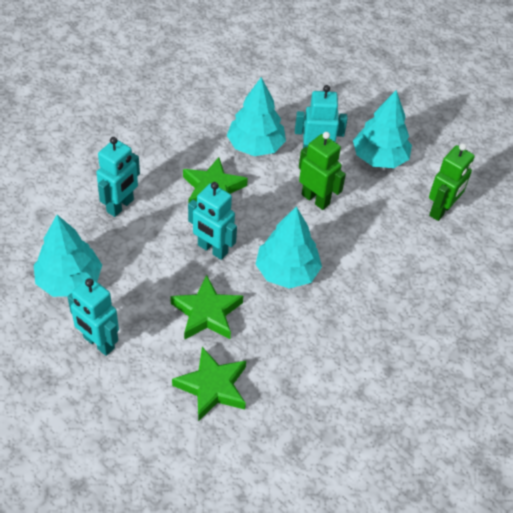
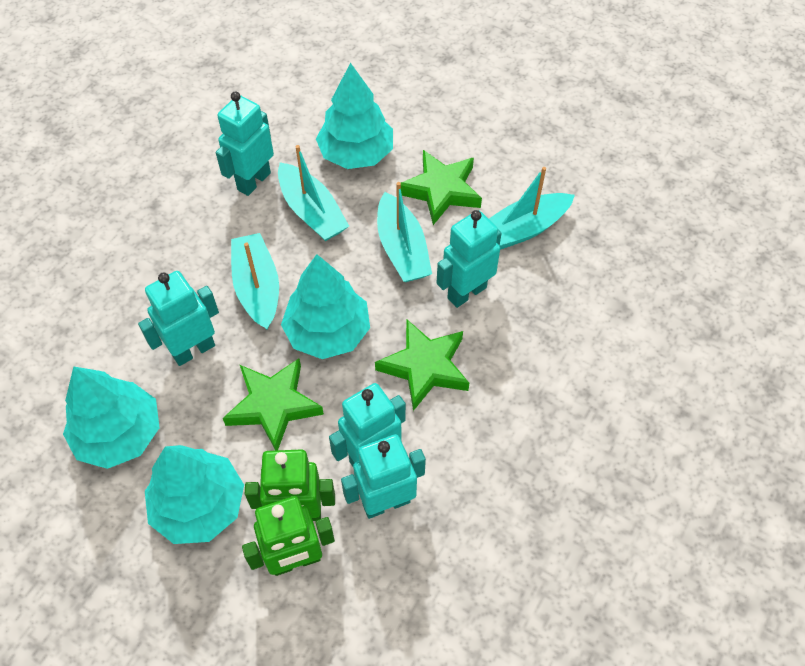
turquoise boat: none = 0 -> [231,233,279,330] [278,145,349,241] [377,182,432,282] [489,167,575,250] = 4
turquoise robot: [68,277,119,356] [96,137,140,217] [188,182,237,260] [295,85,348,148] = 4 -> [138,271,219,366] [216,92,274,196] [329,383,406,467] [341,434,426,519] [436,210,502,308] = 5

